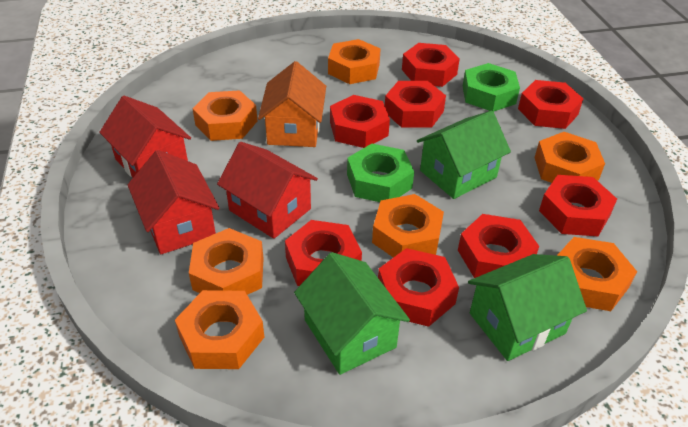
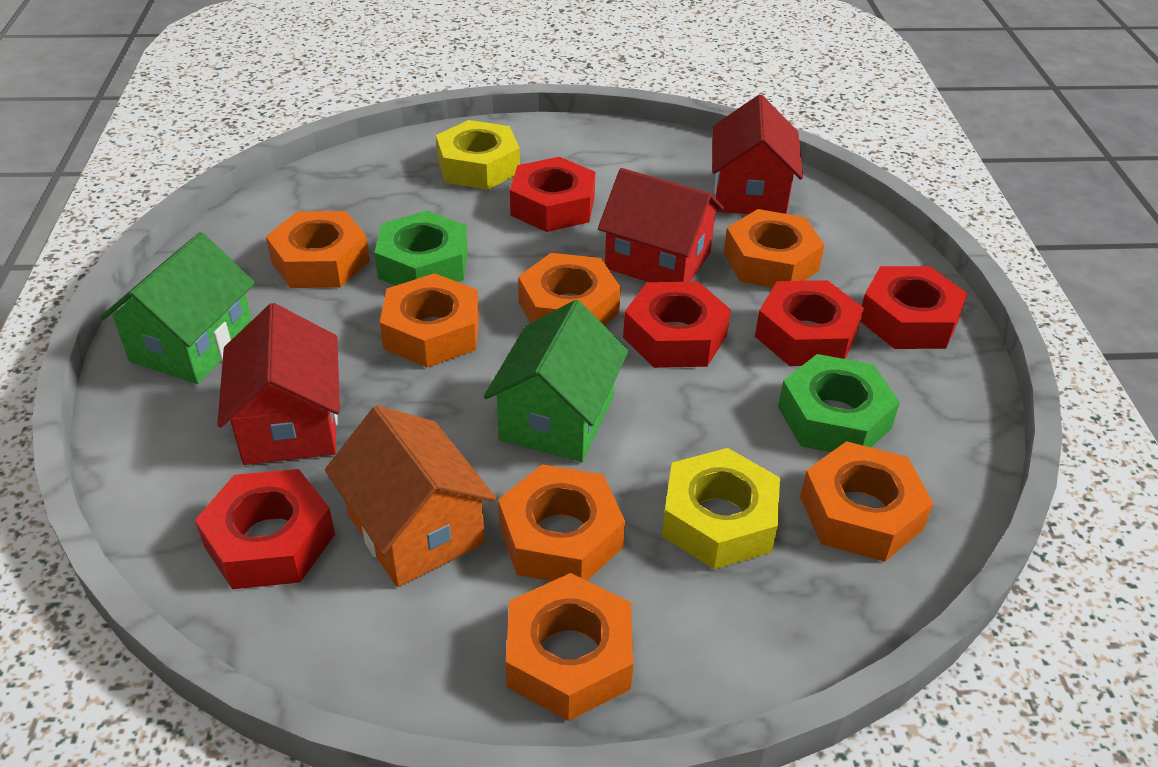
green house: [294,252,410,375] [417,111,511,199] [468,254,587,361] = 3 -> [100,232,255,384] [484,300,629,462] = 2
red nut: [285,220,362,286] [330,95,390,148] [378,248,459,327] [385,81,446,128] [402,43,460,87] [458,214,539,278] [518,80,583,129] [539,175,617,236] = 8 -> [195,469,335,589] [510,157,595,232] [623,282,731,368] [755,280,864,366] [861,266,968,349] = 5
yellow nut: none = 0 -> [436,120,520,190] [662,448,780,569] = 2

